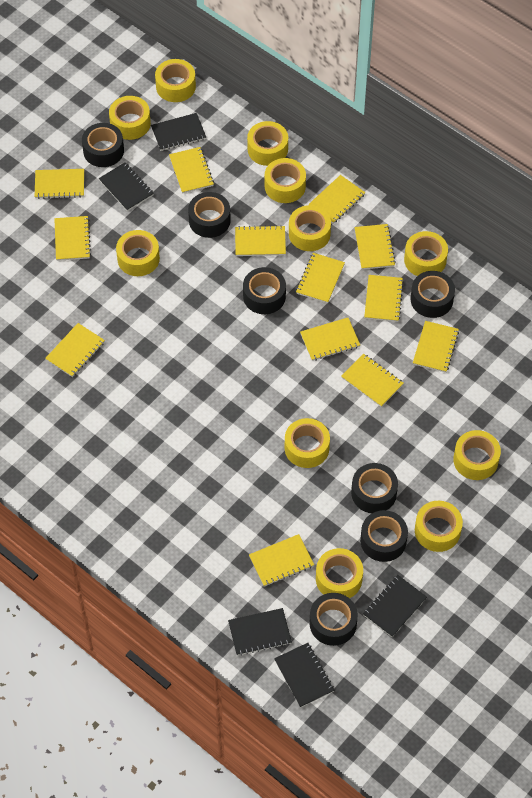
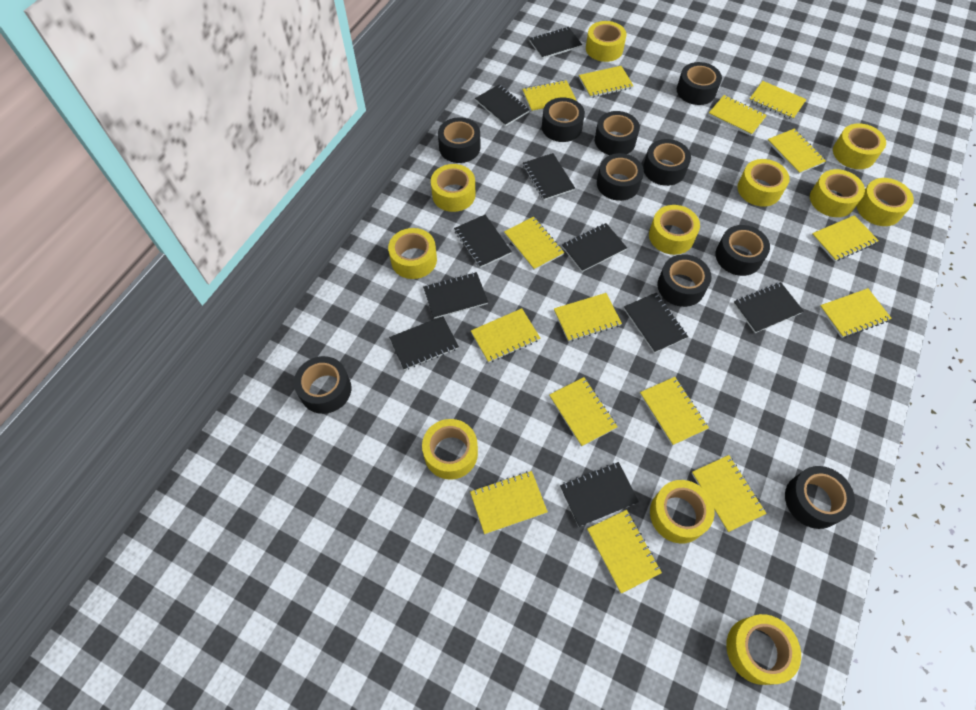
black notebook: [99,162,154,211] [151,113,206,151] [228,608,292,656] [274,643,334,708] [363,575,427,637] = 5 -> [389,316,459,370] [423,272,488,319] [454,215,512,268] [475,84,530,126] [523,153,575,200] [529,27,582,59] [560,462,639,527] [562,223,627,272] [624,293,688,353] [733,282,804,333] = 10
black tape: [82,123,124,167] [188,192,231,238] [243,267,286,314] [309,593,358,646] [351,463,398,513] [360,510,408,562] [411,271,455,318] = 7 -> [294,356,351,414] [438,117,480,163] [542,97,585,142] [595,111,640,155] [597,153,644,201] [643,139,691,186] [657,254,712,307] [677,62,722,105] [716,225,770,276] [785,466,855,529] = 10
yellow notebook: [35,169,84,199] [45,323,105,377] [54,216,91,261] [169,147,214,194] [235,225,286,256] [249,534,314,587] [296,253,345,303] [300,318,360,361] [308,175,365,224] [341,354,404,407] [354,224,396,270] [364,275,404,322] [413,321,459,373] = 13 -> [470,471,548,534] [471,308,540,363] [504,216,564,270] [522,80,577,113] [549,377,617,447] [554,293,622,342] [579,66,634,98] [587,510,662,594] [640,377,709,446] [692,455,767,532] [708,95,767,136] [749,81,806,120] [767,129,826,174] [811,215,879,261] [819,288,892,338] = 15

